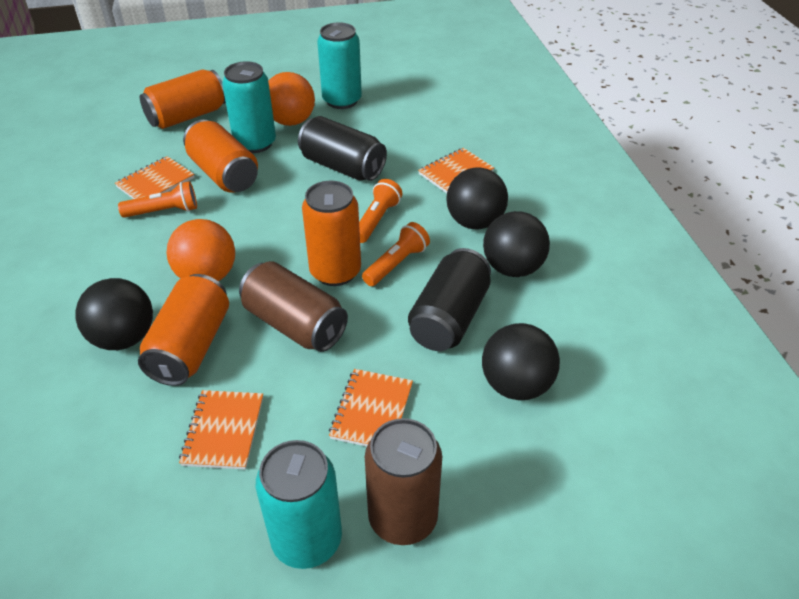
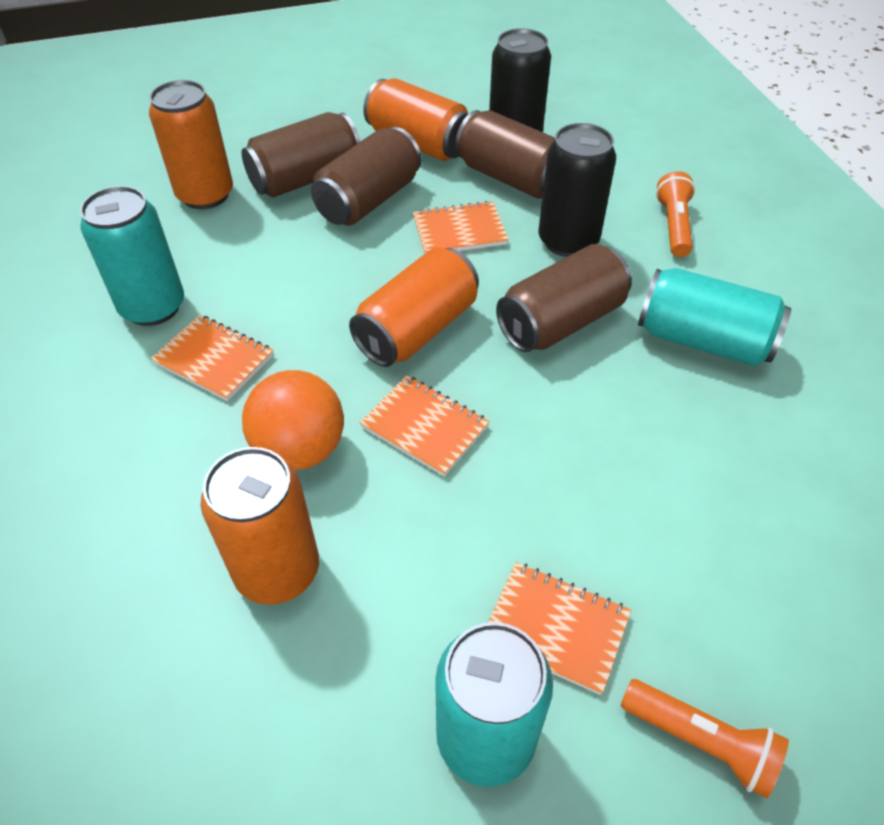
black ball: [76,278,153,350] [446,167,508,229] [482,323,560,400] [483,211,550,277] = 4 -> none = 0
brown can: [239,261,348,352] [365,418,442,545] = 2 -> [242,112,360,198] [311,127,421,225] [455,110,555,199] [496,244,632,352] = 4
orange ball: [166,219,235,281] [268,72,315,126] = 2 -> [242,370,344,470] = 1
orange flashlight: [118,181,197,218] [359,179,402,243] [362,222,430,286] = 3 -> [621,679,789,798] [656,171,695,257] = 2

